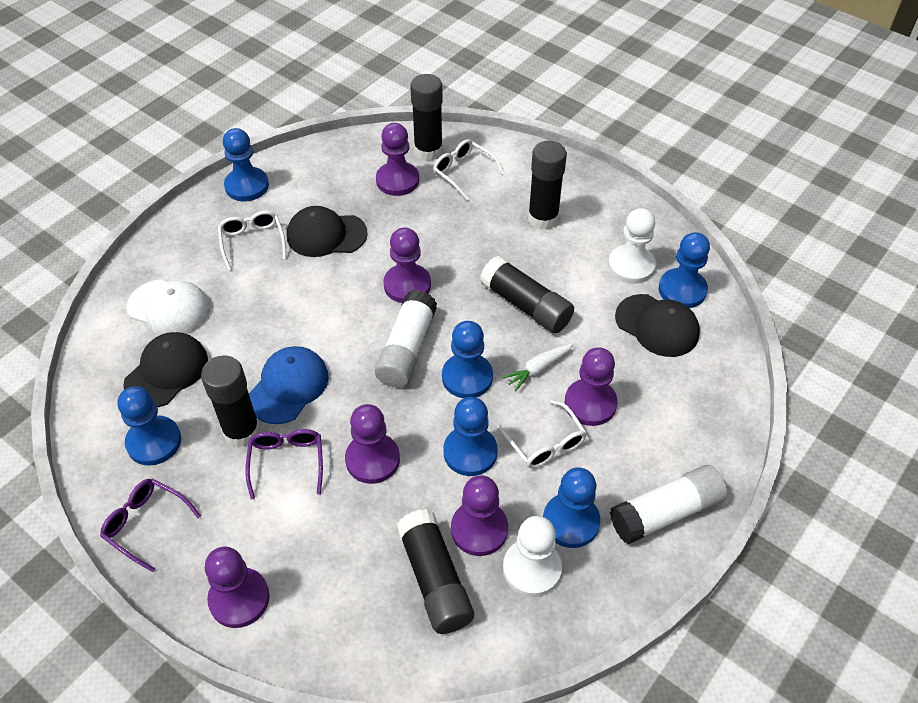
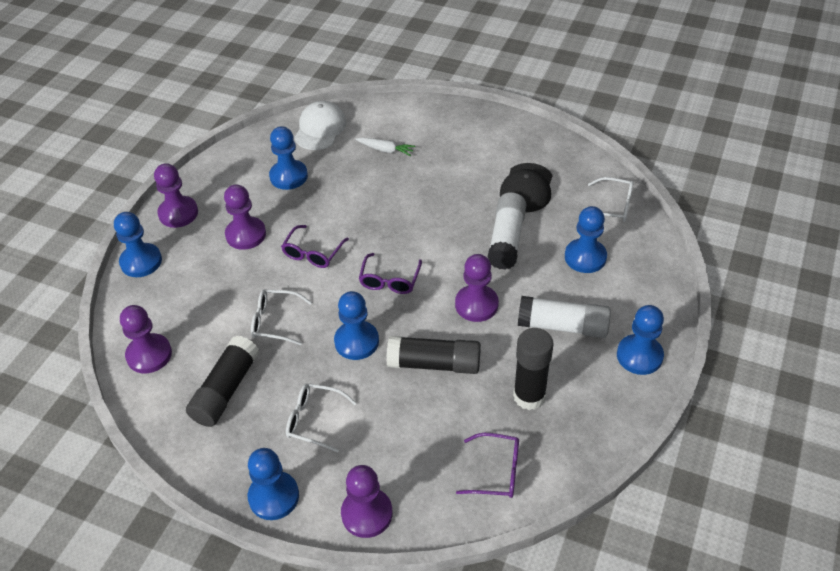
black cap: [123,332,208,407] [287,206,368,257] [615,294,700,357] = 3 -> [500,163,553,212] = 1
black glue stick: [201,355,260,448] [397,509,474,634] [410,74,443,161] [480,256,574,333] [528,141,567,230] = 5 -> [186,335,260,427] [387,336,481,374] [513,328,554,410] = 3
blue cap: [249,346,329,424] = 1 -> none = 0
purple glasses: [100,479,201,572] [245,429,323,500] = 2 -> [281,225,349,268] [359,253,422,294] [456,433,519,498] = 3
purple pawn: [205,547,270,628] [345,404,400,484] [376,123,419,196] [383,227,431,303] [451,475,508,556] [564,347,618,426] = 6 -> [120,305,172,373] [154,163,198,228] [224,184,266,250] [341,465,393,538] [455,254,499,322] = 5
white pawn: [503,516,562,597] [608,208,656,284] = 2 -> none = 0

